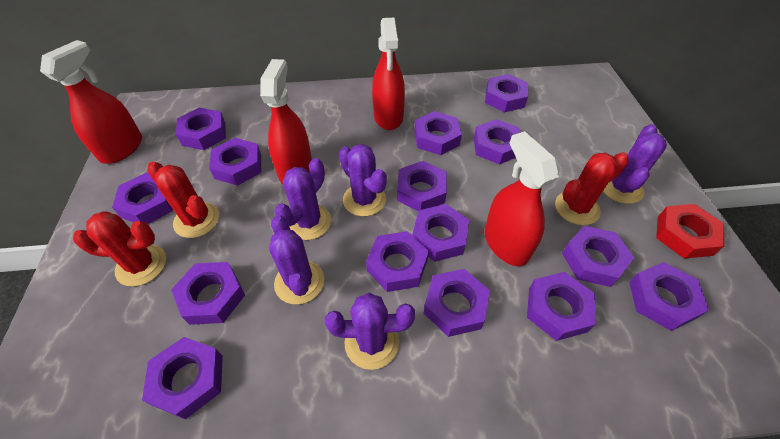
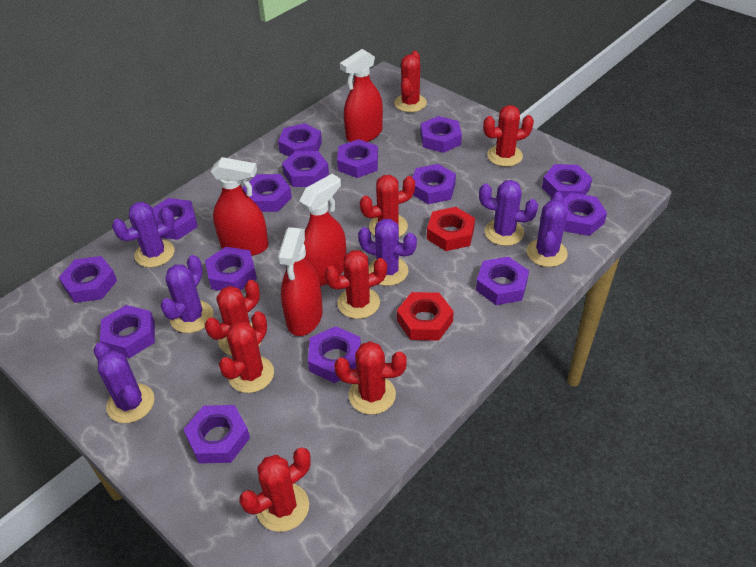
purple cactus: [269,215,324,304] [275,158,331,240] [325,293,415,370] [339,144,387,216] [603,124,667,204] = 5 -> [93,342,154,423] [112,202,175,267] [161,255,213,333] [358,219,417,286] [479,180,538,246] [527,192,568,267] = 6
red cactus: [73,211,166,287] [147,161,219,238] [555,152,629,225] = 3 -> [205,280,262,356] [219,311,274,393] [239,448,311,532] [325,250,387,319] [334,341,407,415] [360,175,415,237] [394,51,427,112] [483,105,534,167] = 8
red nut: [656,204,725,259] = 1 -> [397,292,454,341] [427,207,475,251] = 2

